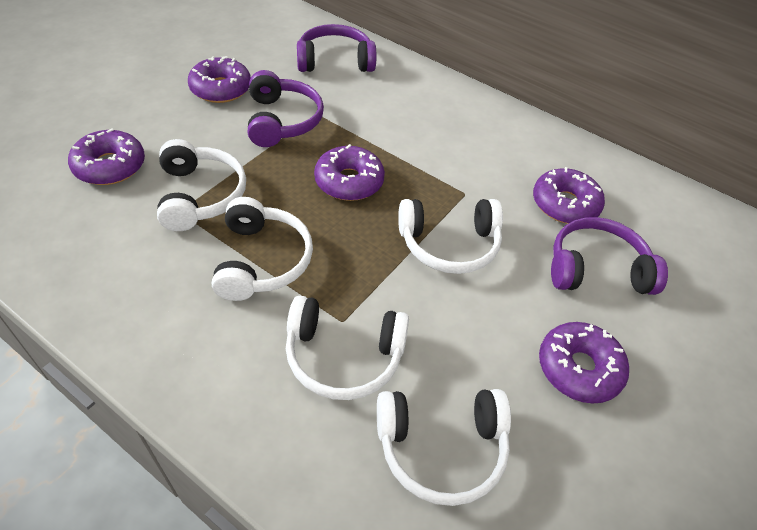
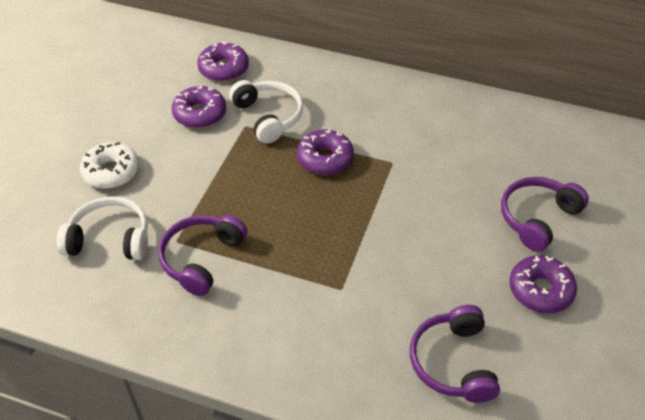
purple donut: [68,128,145,185] [188,56,251,103] [314,144,385,201] [533,167,605,224] [539,322,629,404] = 5 -> [172,85,226,128] [197,42,249,82] [297,129,354,175] [509,255,577,313] = 4
white donut: none = 0 -> [80,142,139,189] = 1
white headphones: [157,139,246,231] [212,197,313,301] [286,296,409,400] [377,389,511,506] [398,199,503,274] = 5 -> [57,196,148,260] [229,80,303,144] = 2

